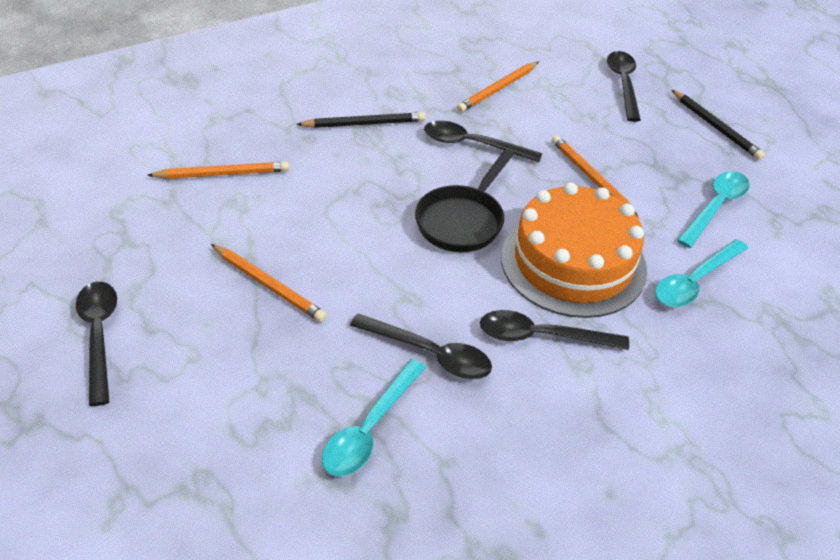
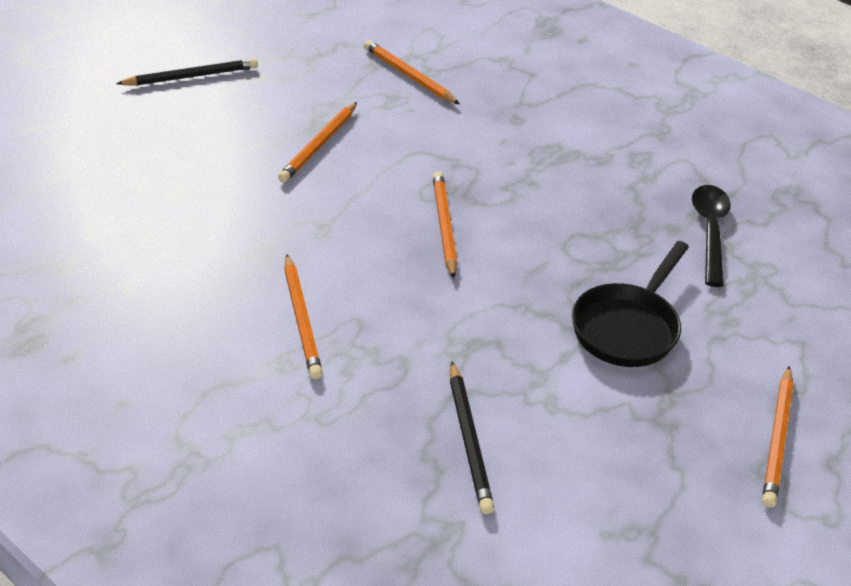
black spoon: [76,282,117,406] [350,314,492,379] [424,121,542,162] [480,310,629,350] [607,51,641,122] = 5 -> [692,185,731,287] = 1
orange cake: [501,182,647,318] = 1 -> none = 0
orange pencil: [147,161,289,179] [211,244,327,322] [457,62,539,112] [552,135,638,217] = 4 -> [278,102,357,182] [284,254,323,379] [364,40,460,104] [433,171,457,279] [762,366,793,508] = 5
turquoise spoon: [322,359,426,477] [655,239,748,307] [677,171,750,248] = 3 -> none = 0

